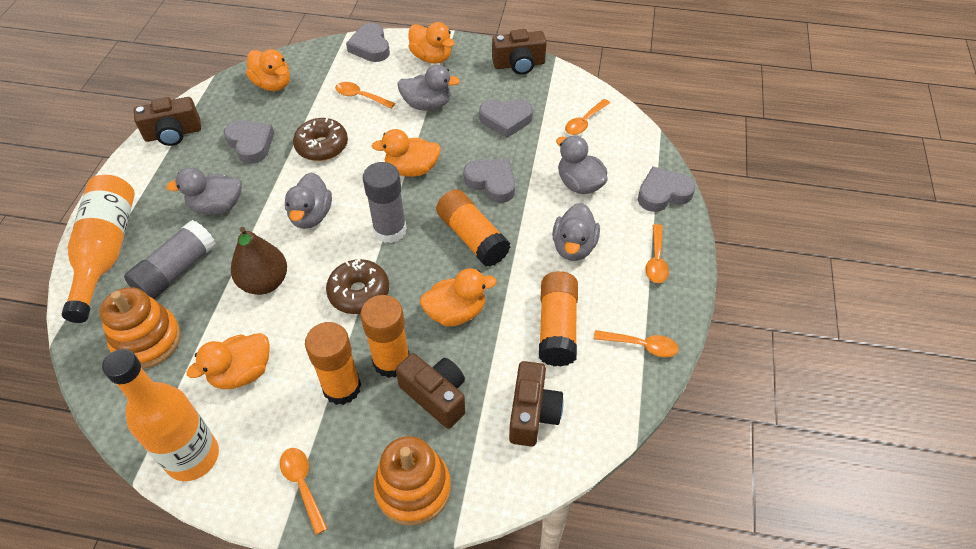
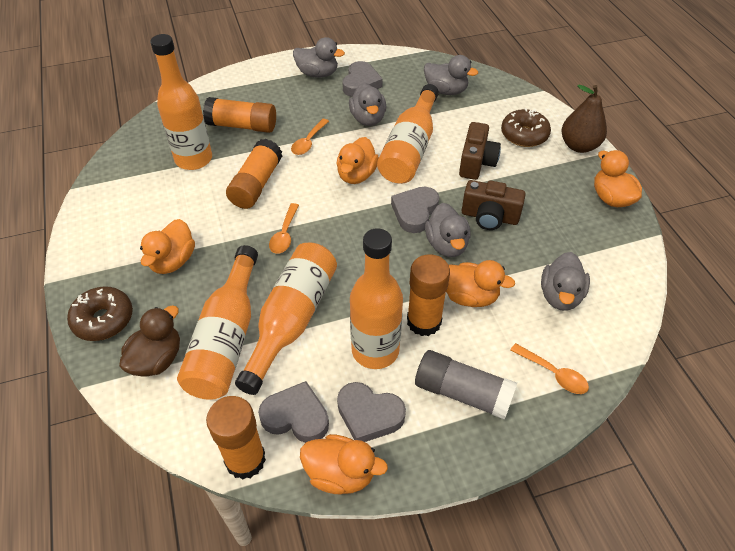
brown camera: [134,97,201,146] [396,353,465,429] [492,29,547,75] [509,361,564,447] = 4 -> [459,122,501,180] [462,180,526,230] = 2
brown duck: none = 0 -> [119,306,180,377] = 1
grey glue stick: [124,220,216,299] [363,162,407,243] = 2 -> [415,350,517,420] = 1
grey heart: [223,120,274,164] [346,23,390,62] [463,159,515,203] [479,99,533,138] [638,166,696,212] = 5 -> [258,381,329,443] [337,382,406,442] [343,61,383,97] [391,187,439,233] = 4
orange bottle: [62,175,135,323] [102,349,219,481] = 2 -> [150,34,212,170] [177,245,258,400] [235,243,337,395] [350,228,403,369] [377,84,439,184] = 5
orange spoon: [280,448,328,535] [335,82,395,109] [565,99,610,135] [594,330,679,357] [645,224,669,283] = 5 -> [269,203,299,254] [291,119,329,155] [510,343,589,394] = 3
orange stacking toy: [100,287,181,369] [374,436,451,526] = 2 -> none = 0

